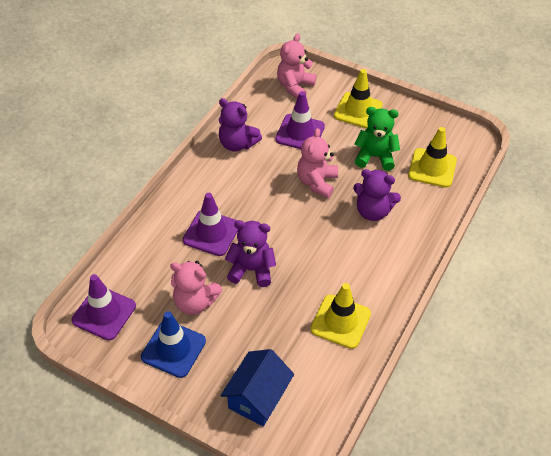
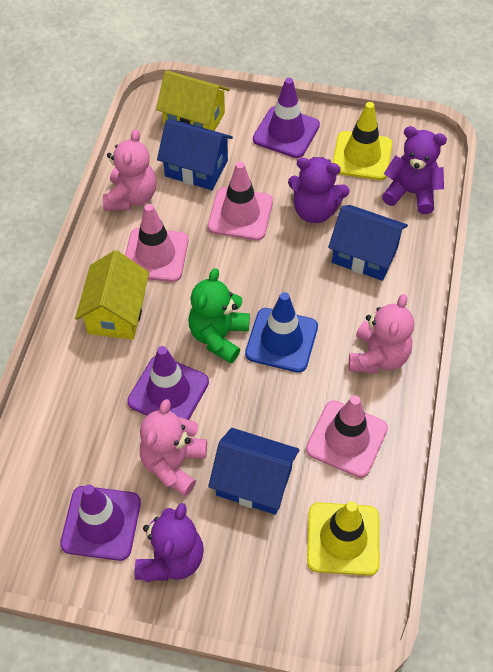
blue house: [221,349,294,427] = 1 -> [157,119,233,190] [208,428,299,515] [328,205,408,281] = 3
pink traffic cone: none = 0 -> [125,204,189,282] [208,162,273,240] [306,396,388,478] = 3
yellow house: none = 0 -> [75,250,149,340] [156,70,230,131] = 2
yellow traffic cone: [310,283,371,349] [334,69,383,128] [408,127,457,188] = 3 -> [307,501,379,576] [332,102,392,180] = 2

